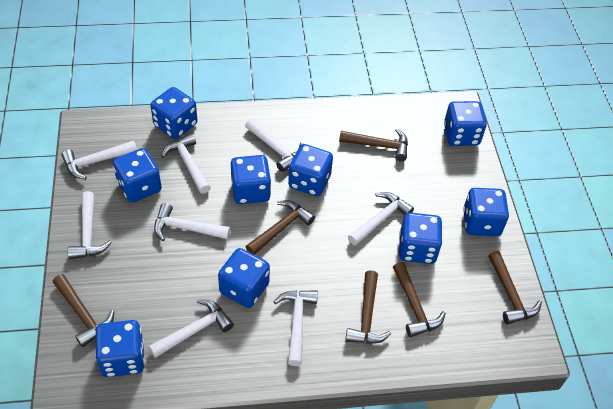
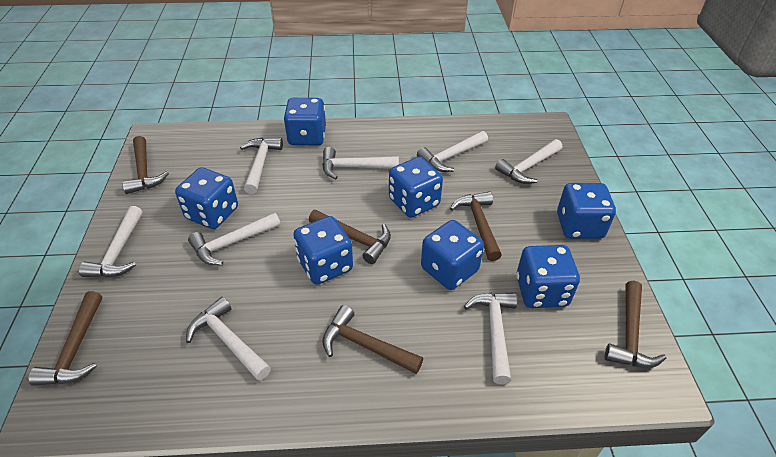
blue dice: [95,320,145,377] [113,148,162,203] [150,87,197,139] [218,248,270,308] [231,155,271,204] [288,144,333,196] [399,213,442,264] [444,101,487,146] [463,188,509,236] = 9 -> [175,167,238,229] [284,98,326,145] [293,216,353,285] [389,157,443,218] [421,220,484,290] [516,245,580,308] [557,183,616,239] = 7

